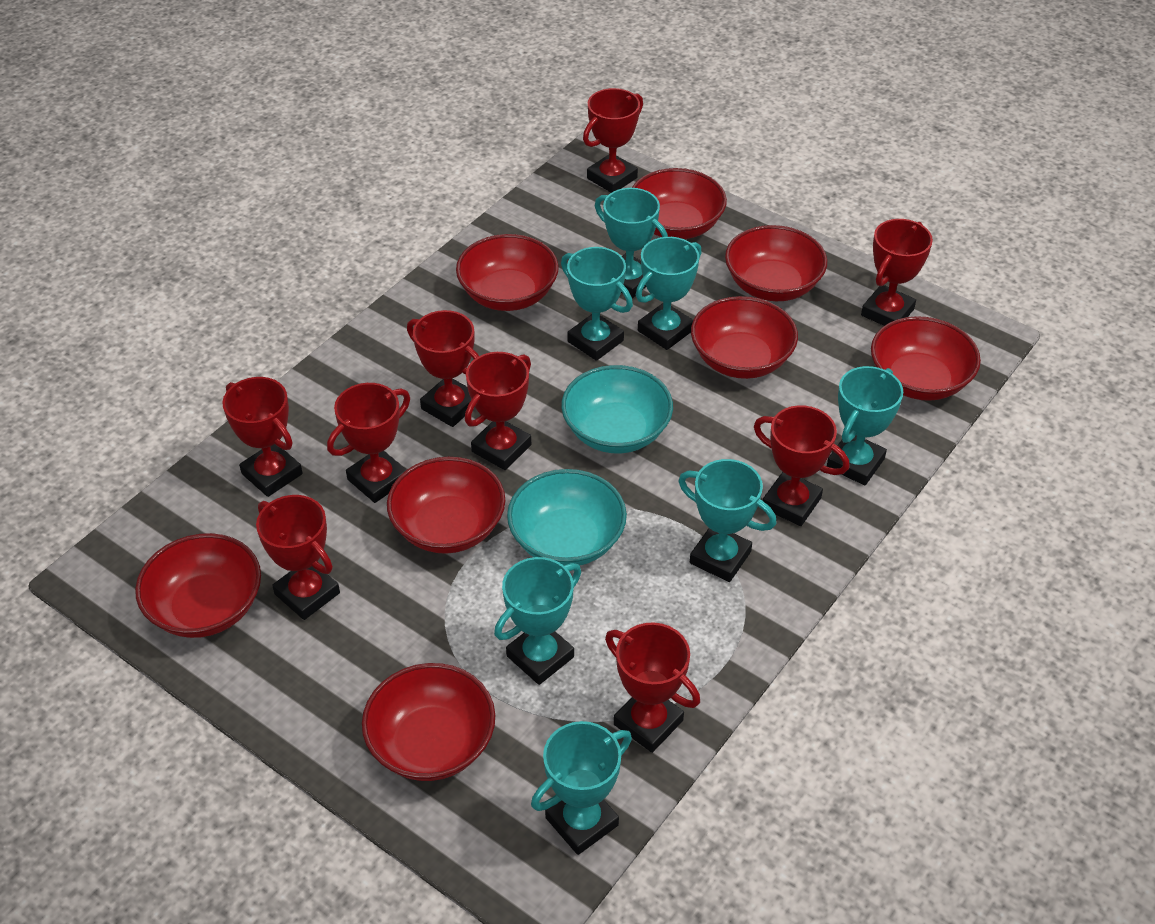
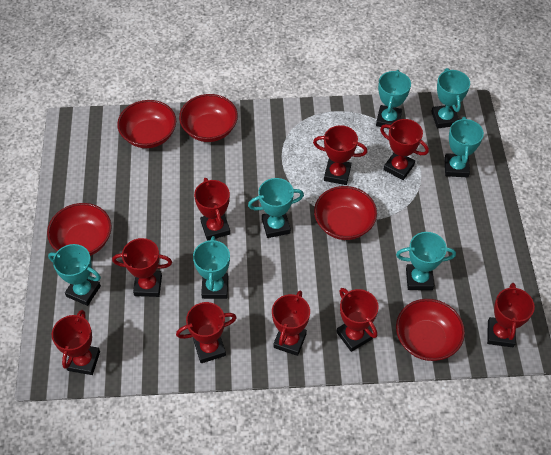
red bowl: [135,533,261,638] [362,663,495,781] [387,457,506,554] [456,234,559,311] [632,168,727,239] [691,296,798,379] [725,225,827,301] [871,316,981,401] = 8 -> [47,203,112,256] [117,100,176,148] [179,94,238,142] [314,186,377,240] [396,299,465,361] = 5
turquoise bowl: [507,469,627,565] [561,365,673,453] = 2 -> none = 0

